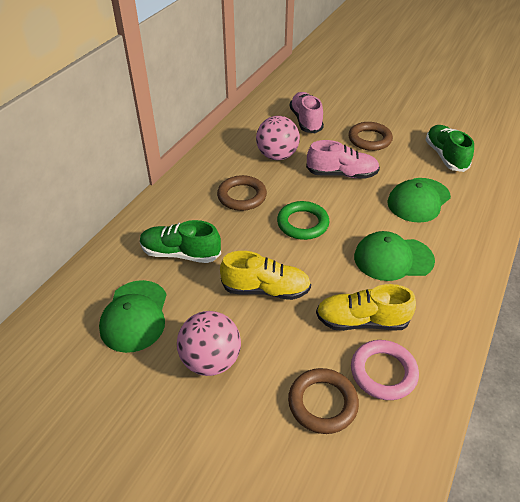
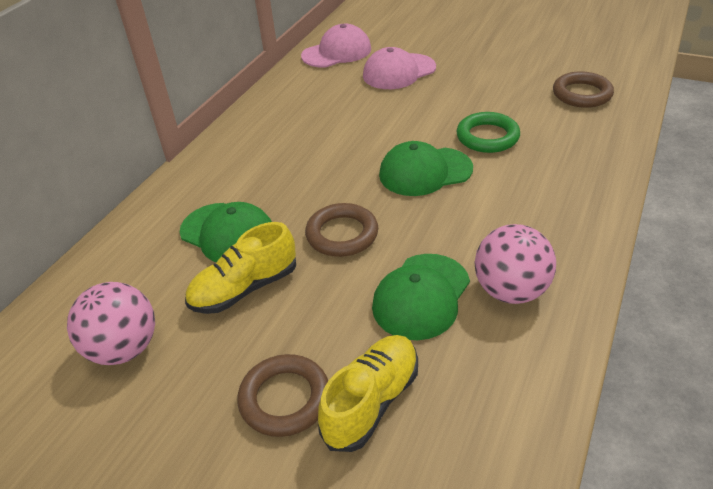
green shoe: [140,220,221,263] [425,125,474,172] = 2 -> none = 0
pink cap: none = 0 -> [301,24,371,67] [363,47,436,89] = 2
pink ring: [351,340,419,400] = 1 -> none = 0
pink shoe: [290,92,324,133] [306,140,380,179] = 2 -> none = 0

